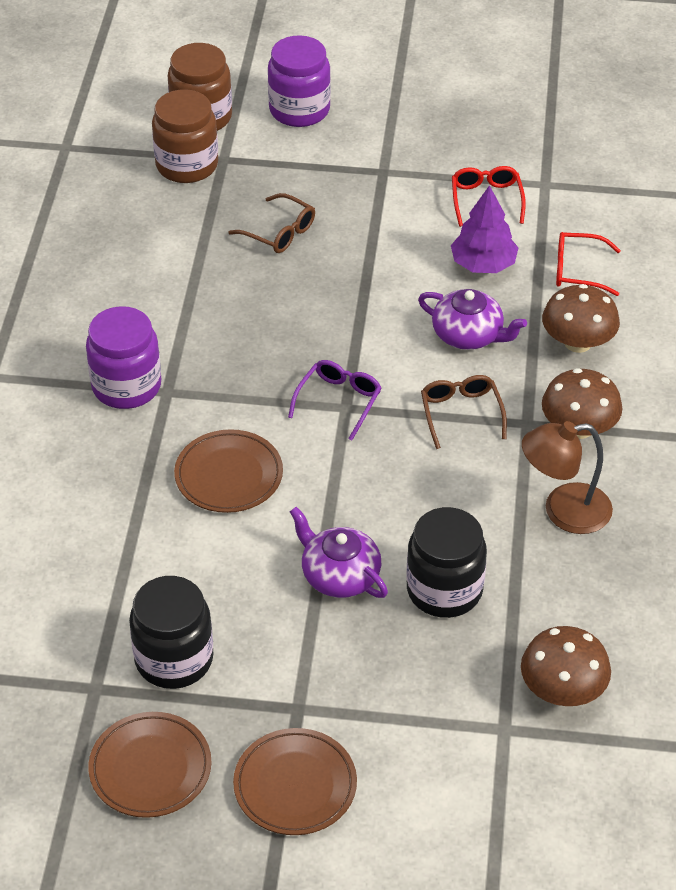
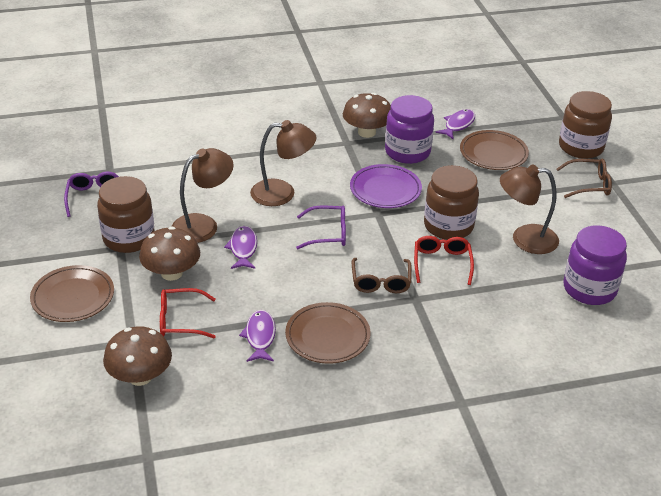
black jar: [129,576,213,689] [406,507,487,618] = 2 -> none = 0
brown jar: [152,89,218,183] [168,43,232,131] = 2 -> [97,176,155,253] [424,165,479,240] [559,91,612,159] = 3
brown lamp: [522,421,613,534] = 1 -> [171,148,234,243] [250,120,317,206] [500,164,559,254] = 3
purple fish: none = 0 -> [224,226,257,269] [239,310,276,362] [435,109,475,139] = 3
purple glasses: [288,360,382,441] = 1 -> [64,172,119,217] [296,206,346,249] = 2
purple plate: none = 0 -> [350,164,422,208] = 1
purple teapot: [290,507,388,598] [418,289,527,350] = 2 -> none = 0
purple tree: [451,185,519,273] = 1 -> none = 0

